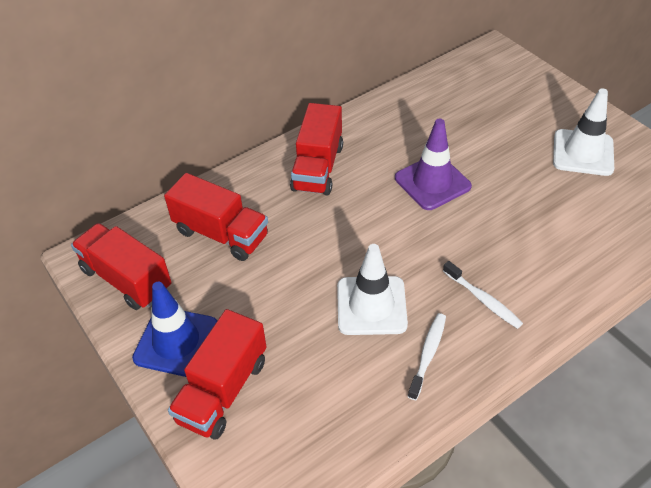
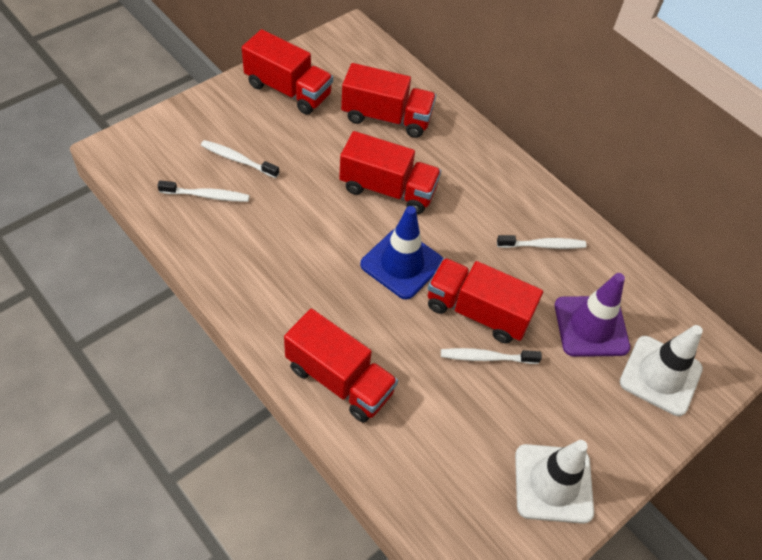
red truck: [71,223,172,310] [164,173,268,261] [168,309,267,439] [290,103,343,196] = 4 -> [242,29,333,115] [284,309,398,422] [339,131,441,214] [341,63,436,138] [428,258,543,343] = 5
white toothbrush: [408,313,446,400] [443,261,523,329] = 2 -> [157,180,250,202] [201,140,279,178] [441,348,542,364] [497,235,586,249] = 4

